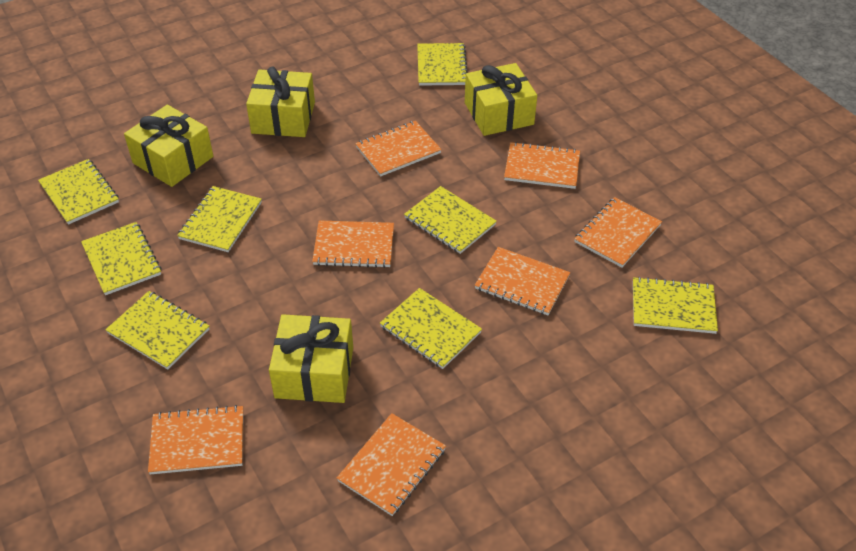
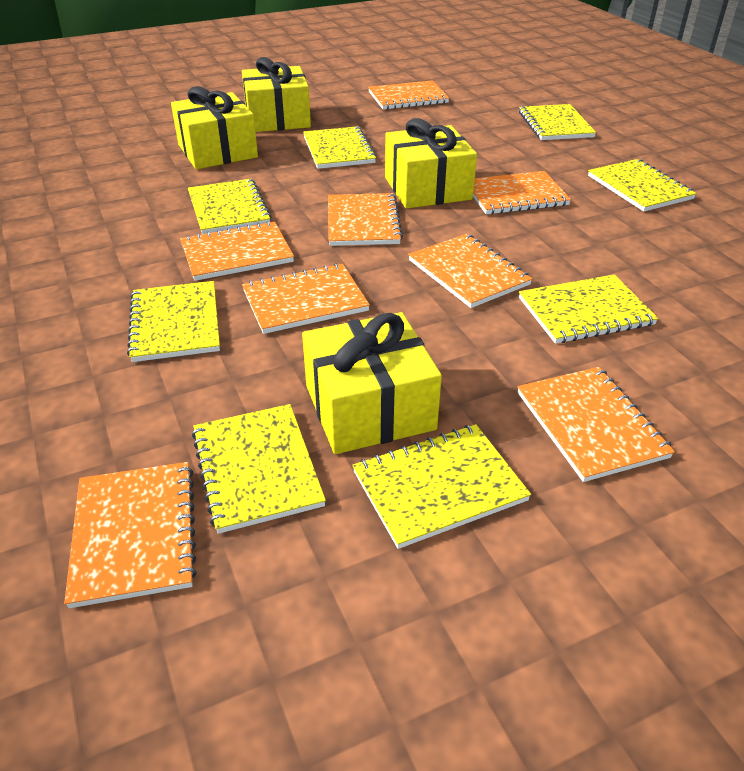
orange notebook: [148,405,243,474] [312,220,394,268] [337,413,446,516] [355,121,442,177] [475,247,570,315] [504,142,580,189] [574,197,662,268] = 7 -> [64,462,197,608] [180,221,294,281] [242,263,370,334] [328,193,403,246] [368,81,449,110] [408,234,532,308] [473,171,571,215] [518,367,675,482] = 8

